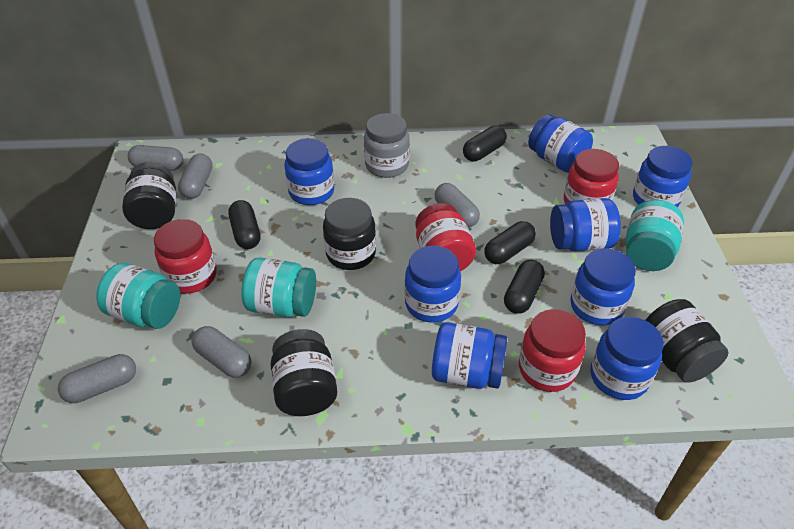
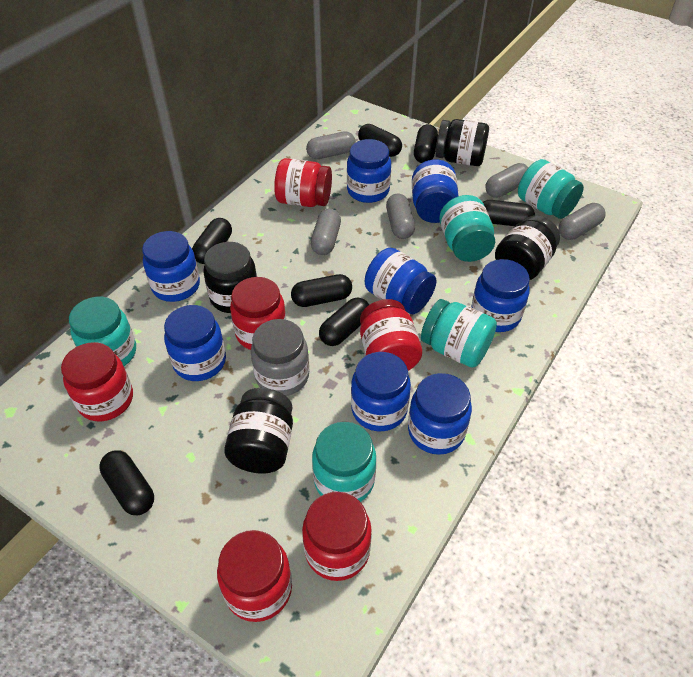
black capsule: [228,200,261,249] [463,126,507,162] [484,221,536,264] [504,260,545,314] = 4 -> [99,450,154,515] [192,218,232,264] [291,274,352,307] [319,297,369,346] [358,124,402,157] [414,124,438,163] [483,200,535,226] = 7
red jar: [154,219,217,294] [415,203,476,271] [519,309,586,392] [564,149,619,204] = 4 -> [61,342,133,421] [217,530,292,622] [230,277,286,350] [274,158,332,207] [302,492,372,581] [360,299,422,371] = 6
turquoise jar: [96,263,180,329] [241,257,316,317] [625,200,684,271] = 3 -> [69,297,136,366] [312,422,376,502] [421,299,497,368] [439,195,495,262] [518,159,584,219] = 5

